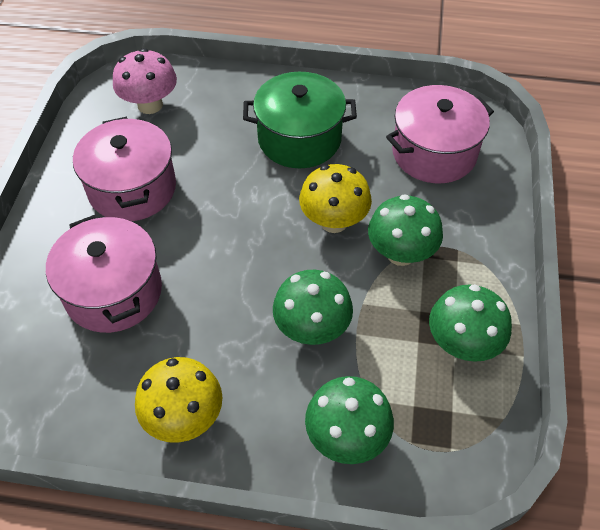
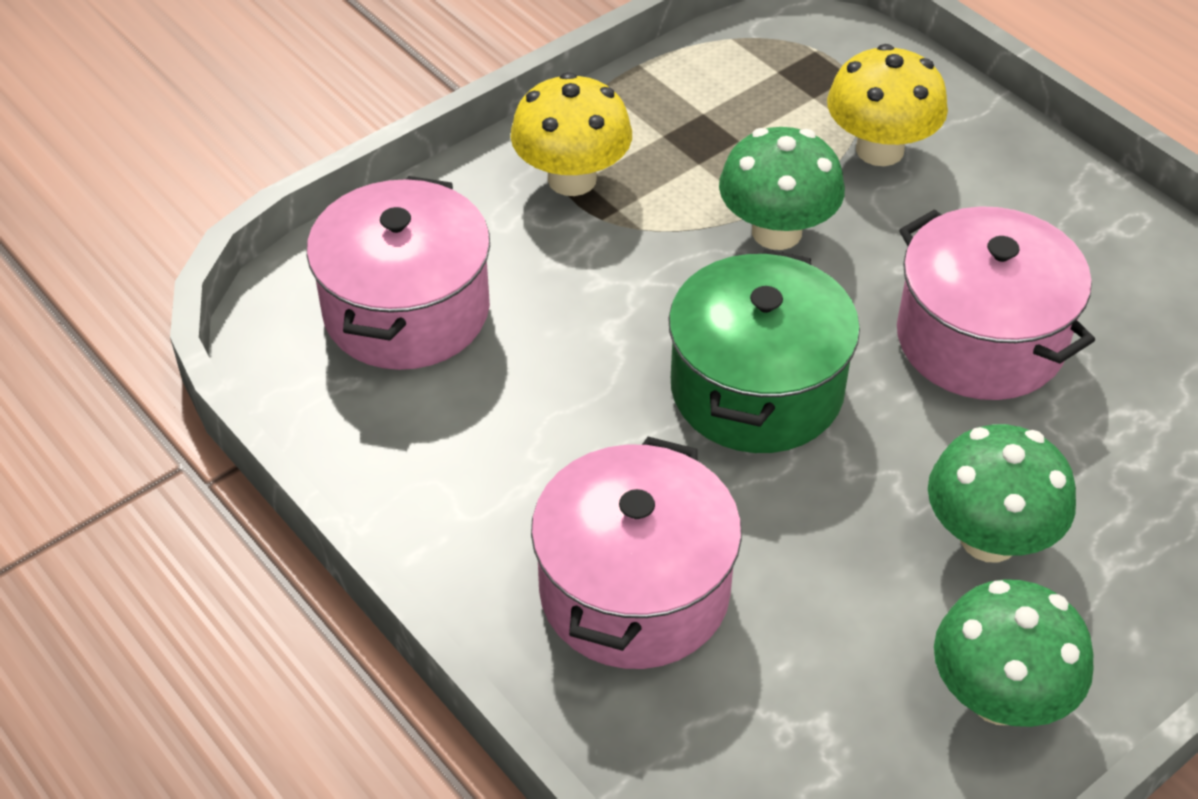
green mushroom: [273,270,353,345] [305,376,394,464] [368,194,443,266] [429,284,512,362] = 4 -> [719,127,845,250] [928,424,1076,562] [934,579,1094,727] = 3
pink mushroom: [113,48,177,114] = 1 -> none = 0

